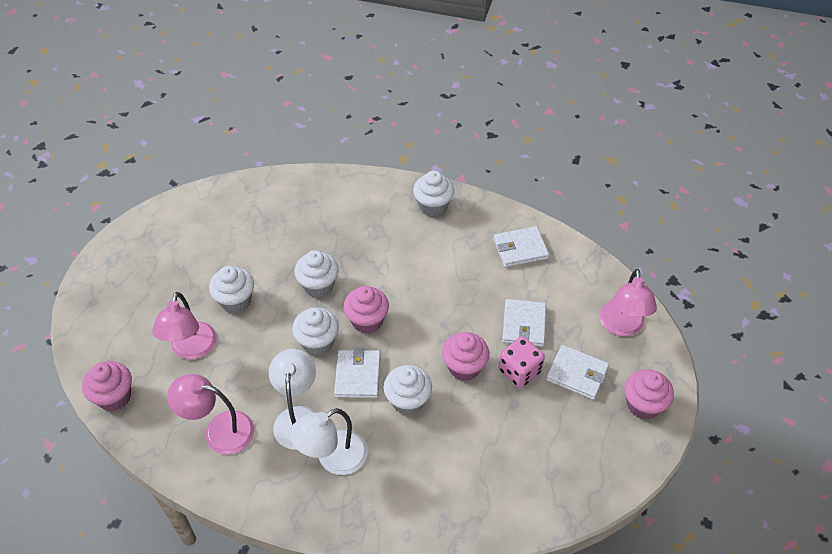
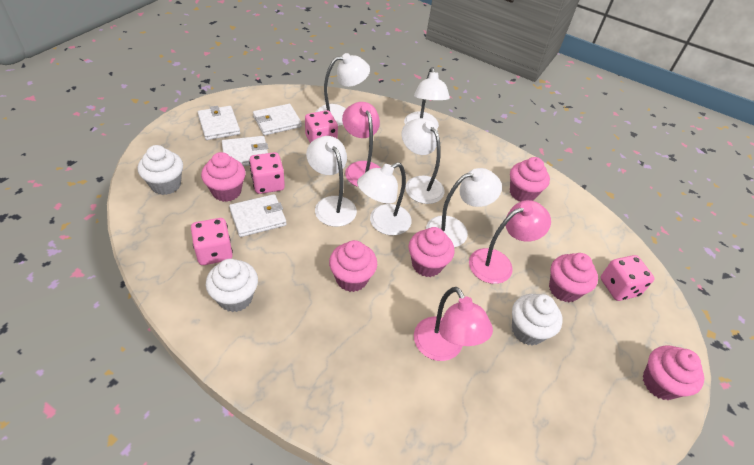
pink cupcake: [82,361,132,411] [343,286,389,334] [442,332,489,381] [624,369,674,420] = 4 -> [201,152,246,202] [329,240,377,292] [409,227,454,277] [510,157,550,202] [549,253,598,302] [643,345,704,400] = 6
pink dice: [498,336,545,388] = 1 -> [191,218,233,265] [249,152,285,194] [305,110,338,143] [600,255,654,301] = 4
white cupcake: [209,266,254,313] [292,307,339,356] [294,250,339,298] [384,365,432,415] [413,171,454,217] = 5 -> [138,145,183,195] [206,259,258,312] [512,294,563,346] = 3
white lamp: [269,349,316,450] [290,408,368,475] = 2 -> [306,136,357,227] [316,53,370,126] [357,162,412,236] [402,118,445,204] [404,68,450,129] [426,168,502,247] = 6

